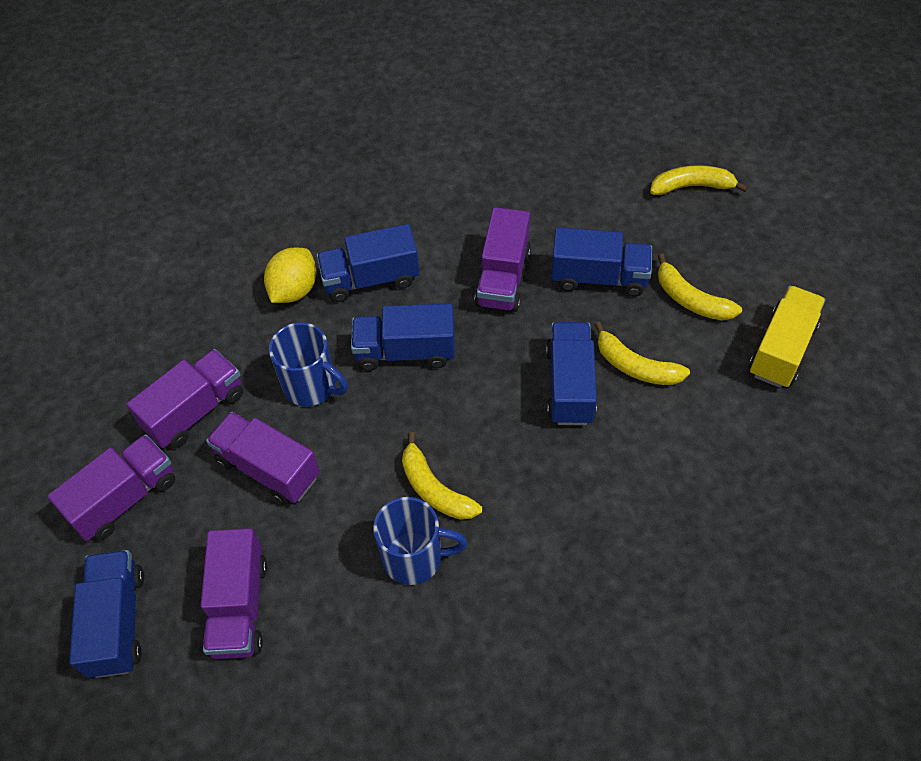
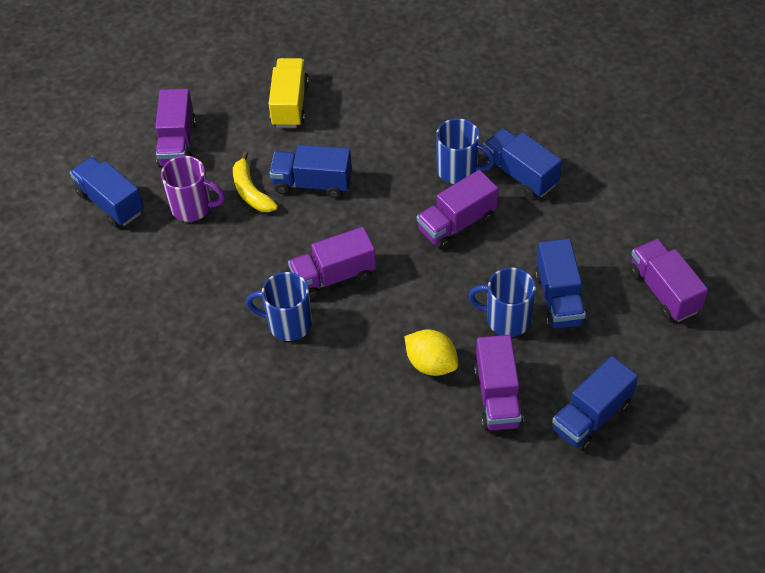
blue mug: [269,322,348,406] [373,497,467,585] = 2 -> [246,272,312,341] [436,118,495,184] [468,267,536,337] = 3
purple mug: none = 0 -> [161,156,225,222] = 1
yellow banana: [402,432,482,520] [594,321,690,385] [650,165,748,195] [658,253,742,321] = 4 -> [233,152,278,212] = 1

